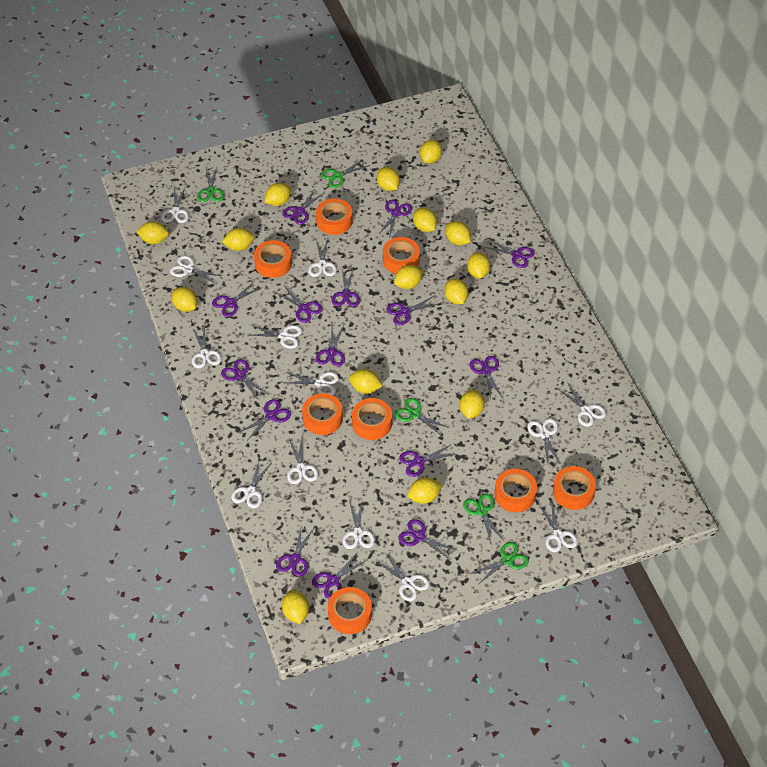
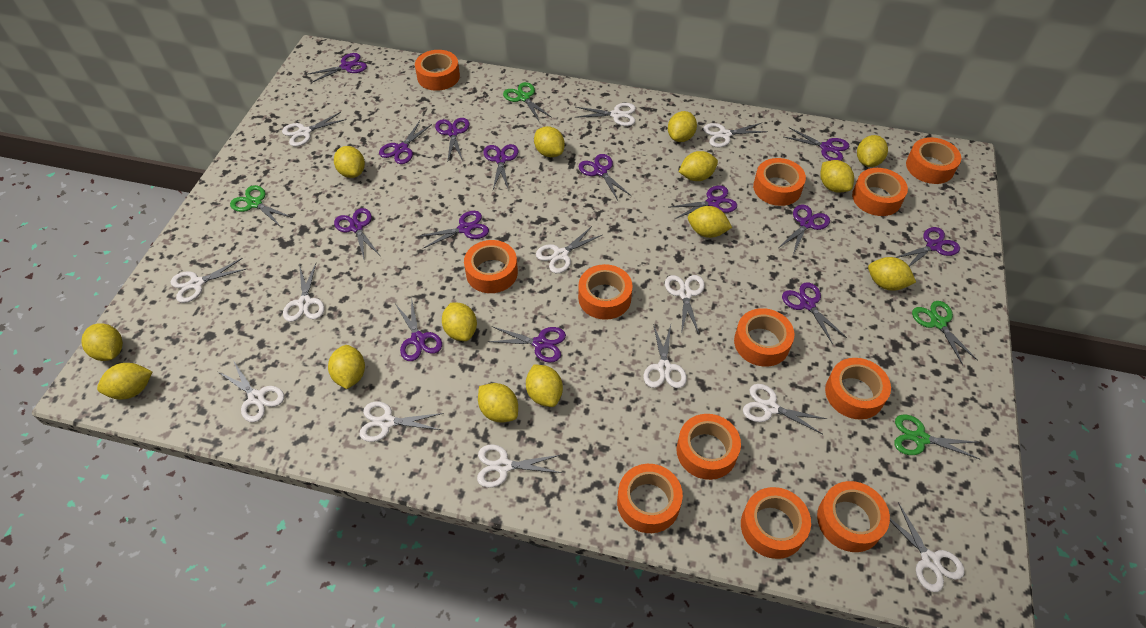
green scissors: [197,167,224,202] [321,159,368,188] [395,398,449,436] [463,494,504,543] [470,542,529,583] = 5 -> [230,185,293,226] [503,82,552,121] [894,414,979,459] [912,301,978,365] = 4
orange tape: [254,240,292,278] [302,393,343,435] [316,198,352,235] [328,587,372,634] [352,398,392,440] [383,237,420,274] [494,469,537,512] [553,466,596,510] = 8 -> [415,50,460,91] [464,240,518,293] [578,264,633,320] [617,464,683,533] [677,414,741,480] [734,308,794,367] [741,487,811,559] [753,158,806,206] [817,481,890,552] [825,358,891,420] [852,168,908,216] [906,137,961,184] = 12
purple scissors: [212,281,263,317] [221,359,268,400] [238,399,291,440] [275,287,323,323] [276,528,314,577] [282,189,324,225] [312,552,367,599] [316,325,345,367] [332,268,360,307] [378,200,412,235] [386,296,439,325] [398,519,457,560] [399,444,457,477] [470,356,503,400] [484,238,535,268] = 15 -> [306,53,367,83] [334,208,379,259] [379,121,432,164] [396,297,442,361] [417,211,489,249] [435,118,469,161] [483,144,518,189] [487,326,566,363] [579,154,631,200] [670,185,737,219] [780,204,830,255] [782,282,847,344] [784,127,850,161] [895,227,960,267] = 14
yellow lemon: [136,221,169,244] [172,287,197,312] [222,228,255,251] [264,183,291,206] [282,590,309,624] [349,369,383,394] [377,167,400,191] [394,265,423,289] [408,477,442,504] [413,208,437,232] [420,140,442,164] [444,278,468,304] [445,221,471,245] [460,390,485,419] [467,252,490,279] = 15 -> [81,323,123,361] [97,363,152,399] [328,345,365,389] [334,146,365,178] [442,303,477,341] [478,383,518,423] [526,364,563,407] [534,126,565,157] [668,111,697,142] [679,151,718,181] [688,206,732,238] [820,160,854,193] [857,135,888,167] [868,257,916,291] = 14

